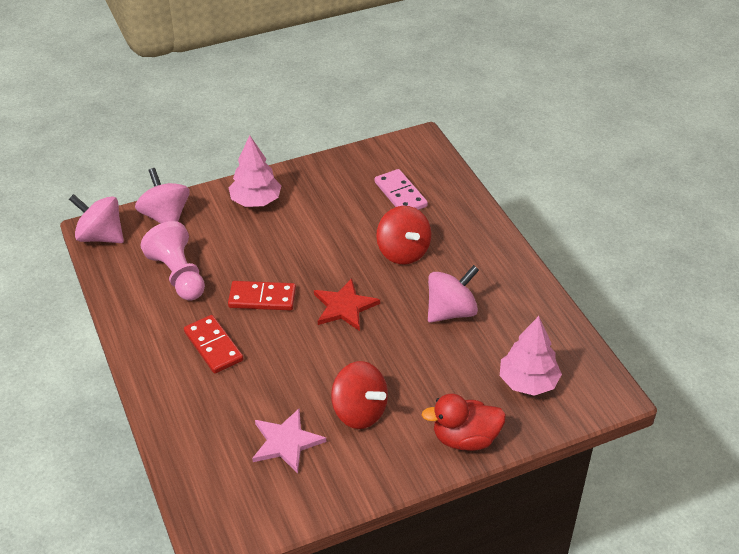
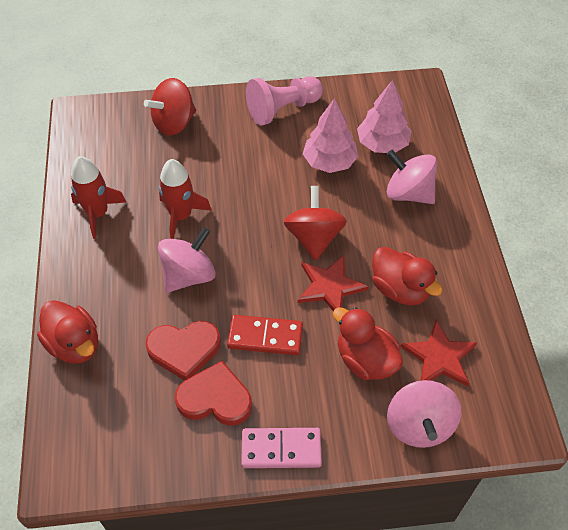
pink star: [252,408,326,474] = 1 -> none = 0
red domino: [184,315,243,374] [228,281,296,311] = 2 -> [227,315,303,355] = 1
red duck: [422,393,506,451] = 1 -> [37,300,98,364] [333,307,403,380] [372,247,443,305] = 3
red heart: none = 0 -> [145,321,221,381] [175,361,252,426] = 2
red rocket: none = 0 -> [71,156,126,239] [159,159,211,239] = 2
red star: [314,278,380,331] = 1 -> [298,255,369,311] [400,320,477,387] = 2

